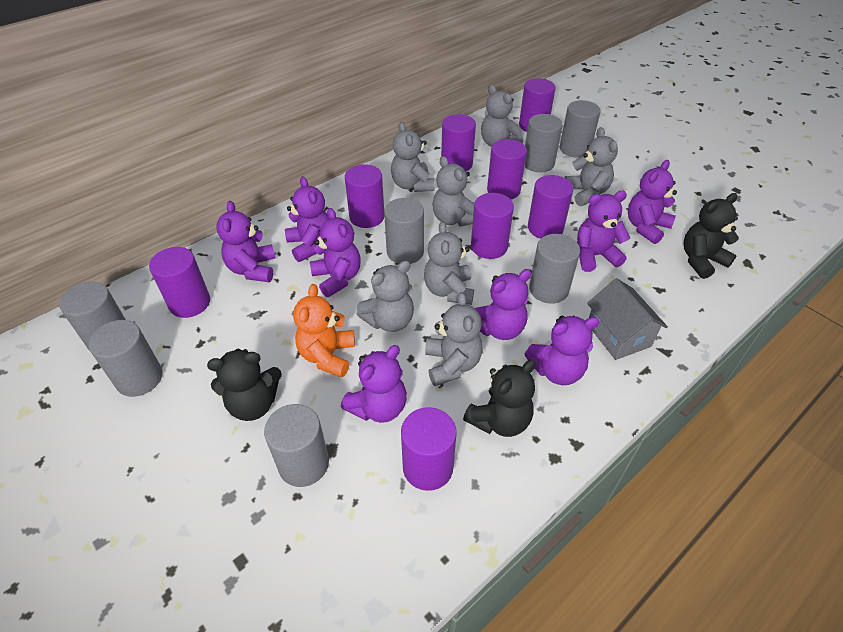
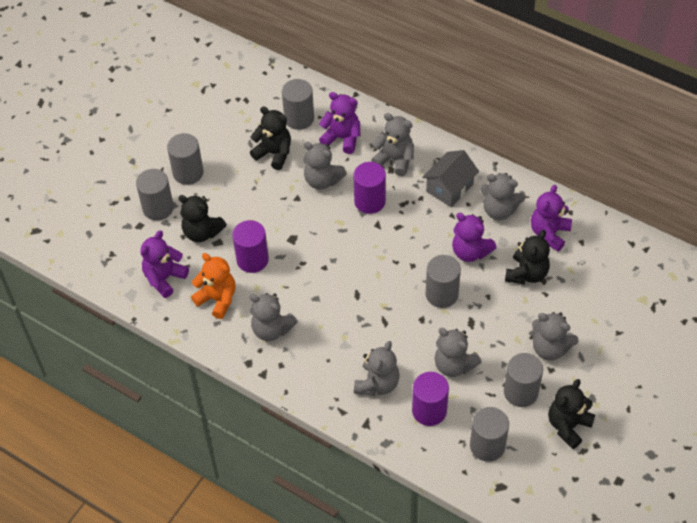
black teddy bear: [207,349,282,421] [463,360,535,437] [684,193,739,279] = 3 -> [178,195,227,242] [250,106,291,170] [505,230,550,285] [548,379,595,449] = 4
grey cylinder: [59,282,126,351] [89,320,162,397] [264,404,329,487] [384,198,424,264] [525,114,563,172] [529,234,580,304] [560,100,601,158] = 7 -> [136,169,174,221] [167,133,204,185] [282,79,314,130] [426,255,461,308] [470,407,509,462] [504,353,543,407] = 6
purple cylinder: [149,247,210,318] [345,164,384,228] [401,407,457,491] [441,114,476,172] [471,193,514,259] [487,139,527,199] [519,78,556,132] [528,175,573,239] = 8 -> [232,220,269,273] [354,162,386,214] [412,372,449,426] = 3
purple teddy bear: [216,201,276,282] [285,177,329,262] [310,208,361,297] [341,345,407,423] [475,269,532,340] [525,316,600,385] [577,190,630,272] [628,160,677,244] = 8 -> [140,231,189,298] [319,92,360,154] [452,213,497,262] [531,185,572,251] = 4

